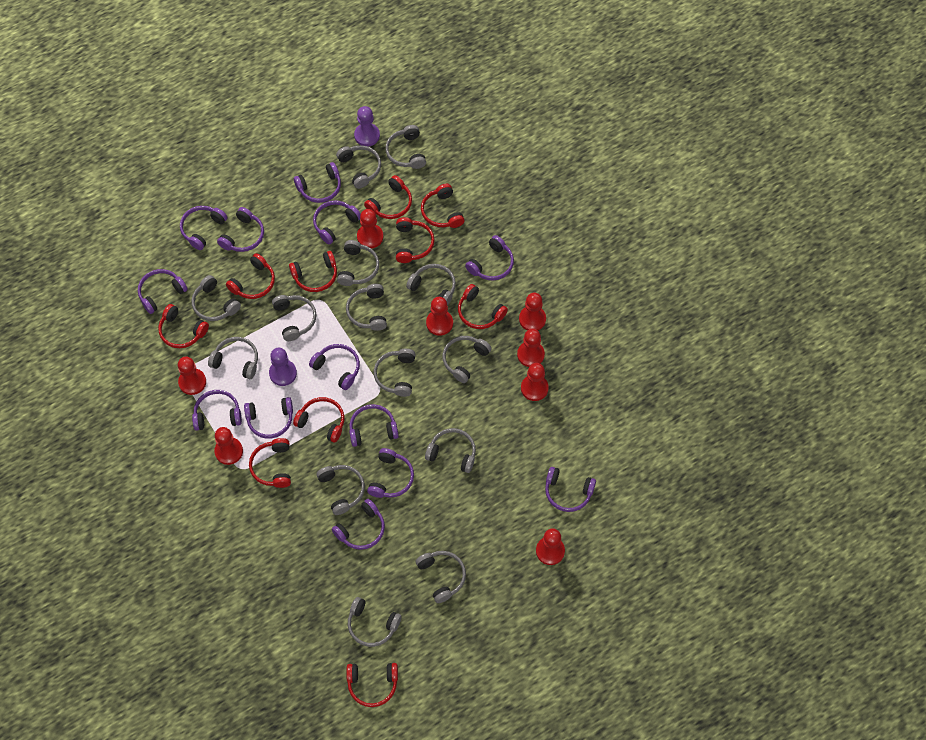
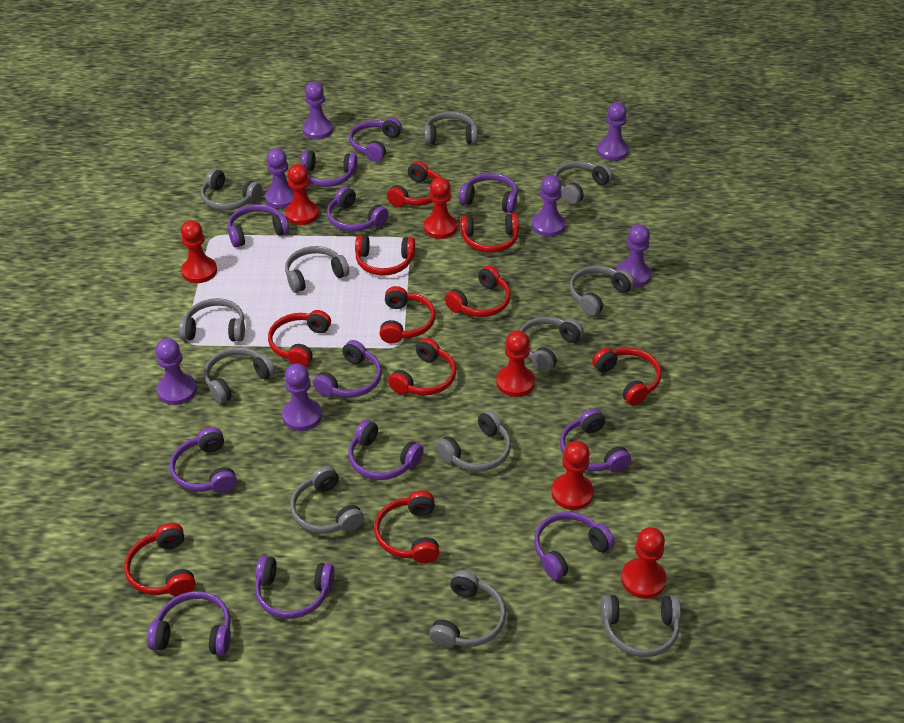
grey headphones: [192,275,241,321] [208,337,258,379] [272,295,316,341] [317,465,365,515] [336,145,381,189] [337,240,379,286] [346,284,387,331] [348,597,401,647] [374,349,416,397] [385,125,426,169] [406,264,456,306] [416,551,466,603] [425,428,476,473] [442,336,492,383] = 14 -> [179,298,245,342] [201,168,262,210] [204,347,275,404] [285,246,349,293] [290,466,364,534] [424,111,477,145] [429,570,506,648] [436,410,511,472] [519,317,584,372] [554,161,613,205] [569,266,635,316] [600,595,681,657] = 12
purple headphones: [138,269,188,314] [180,206,227,250] [192,390,242,431] [217,207,264,252] [244,397,293,439] [294,162,341,203] [309,344,360,390] [313,200,361,244] [332,499,385,550] [349,404,399,447] [367,448,414,498] [465,235,514,280] [545,467,596,512] = 13 -> [147,591,231,655] [170,427,237,493] [228,204,289,248] [255,556,334,619] [301,150,358,187] [313,340,382,398] [327,186,388,232] [348,420,424,480] [349,117,402,162] [459,173,518,213] [534,512,615,580] [560,408,631,472] = 12
purple pawn: [269,348,297,386] [354,106,380,146] = 2 -> [156,338,197,405] [265,148,293,209] [282,364,322,431] [302,82,333,139] [532,175,566,237] [597,102,629,161] [616,224,651,287] = 7
red pawn: [178,357,206,395] [214,427,243,465] [357,209,383,248] [426,297,453,336] [517,329,545,367] [519,293,546,330] [521,363,549,401] [536,528,565,565] = 8 -> [181,220,217,283] [285,164,319,225] [424,177,457,239] [496,330,535,397] [552,441,594,510] [621,527,666,599] = 6

